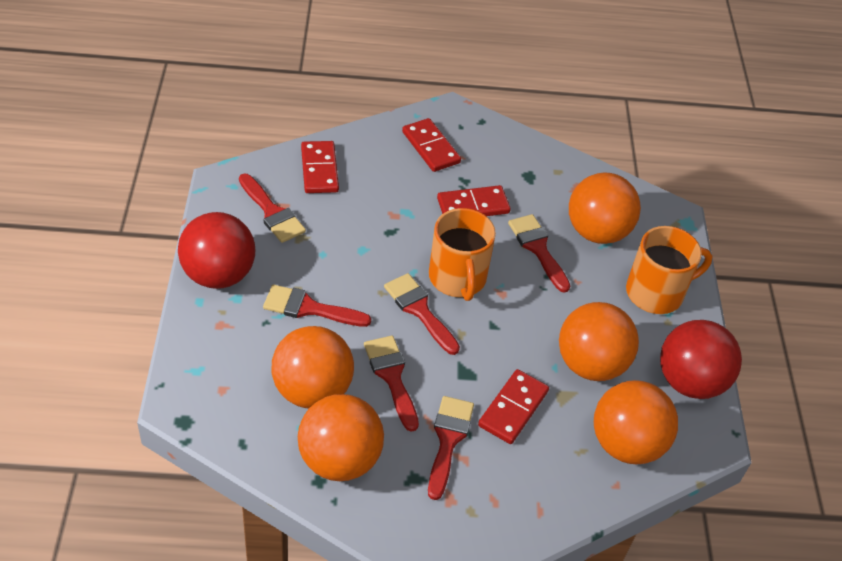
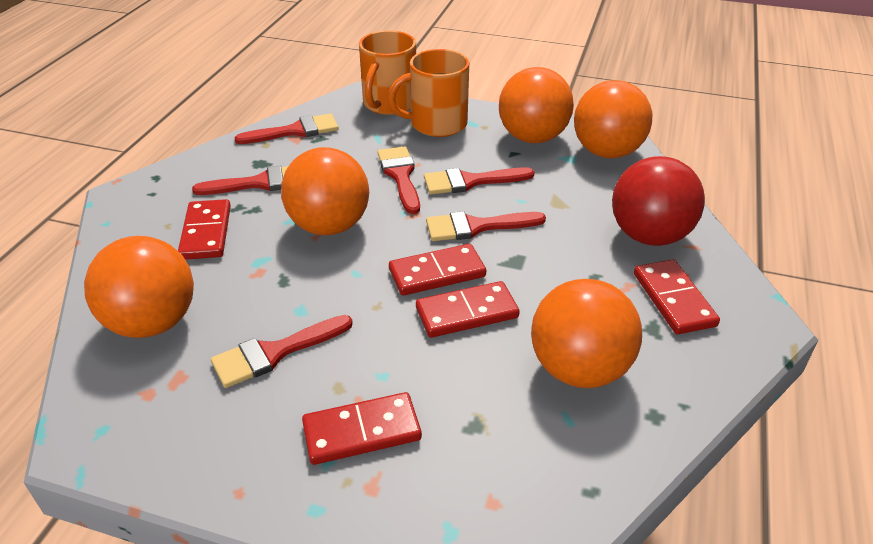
red ball: [178,212,255,289] [660,320,742,399] = 2 -> [612,156,705,246] = 1
red domino: [301,141,339,193] [402,118,461,172] [437,185,511,216] [478,369,549,444] = 4 -> [178,199,231,260] [302,392,422,465] [389,244,486,296] [416,281,520,338] [634,259,720,334] = 5

